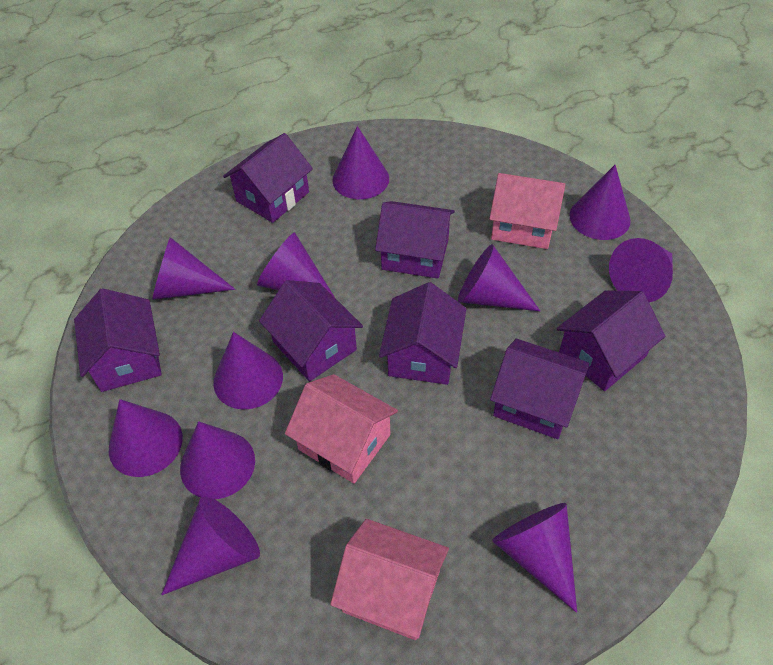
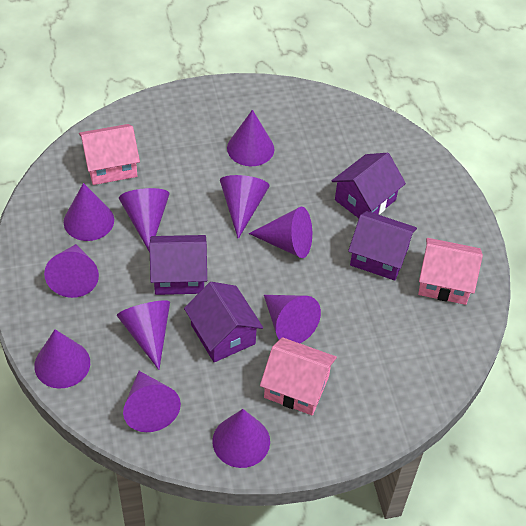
purple house: [74,288,162,392] [223,133,313,223] [259,280,363,382] [375,201,455,279] [379,282,466,385] [490,339,589,439] [556,290,665,391] = 7 -> [149,235,207,295] [184,282,263,362] [331,153,406,218] [348,211,417,281] = 4

